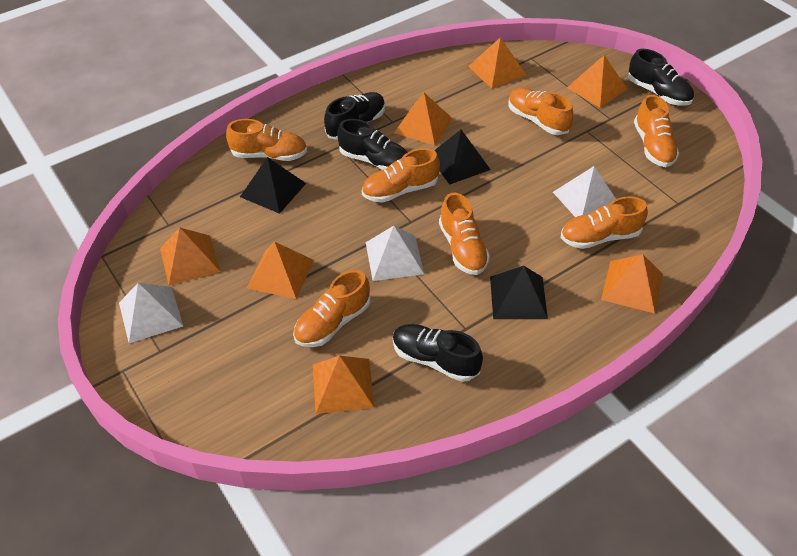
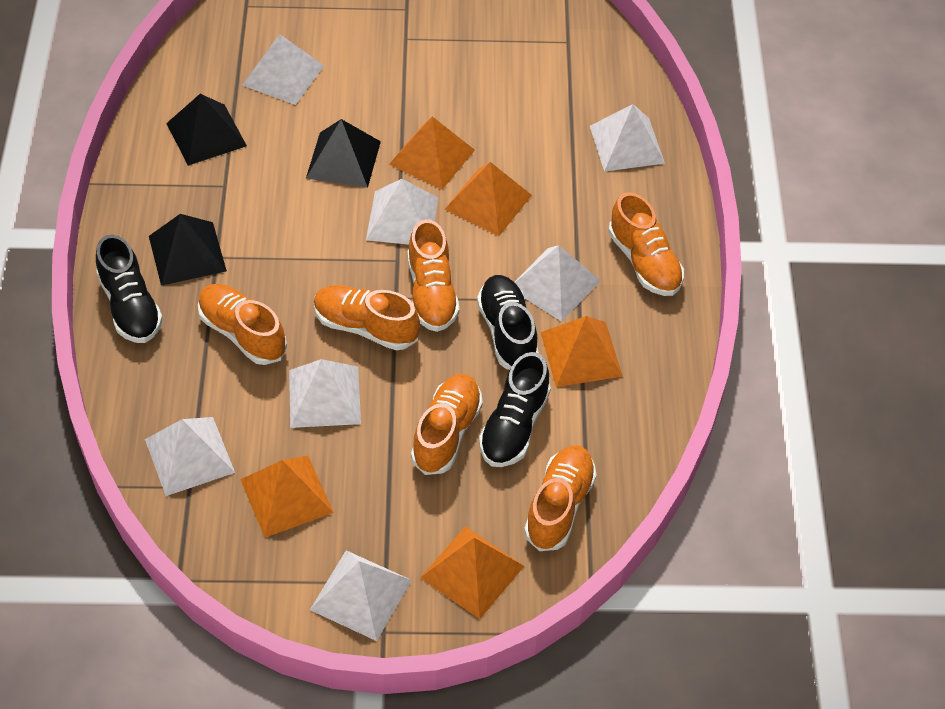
black shoe: [324,92,385,140] [337,119,408,170] [393,324,483,382] [628,49,694,106] = 4 -> [96,234,163,343] [477,275,539,370] [479,352,551,467] = 3
orange pyramid: [160,228,220,286] [247,242,314,299] [313,356,374,414] [394,93,453,146] [468,37,526,89] [567,55,627,108] [601,254,663,314] = 7 -> [240,456,334,538] [389,116,475,190] [420,526,524,619] [445,162,532,236] [540,316,623,387] = 5
orange shoe: [226,119,307,161] [293,270,371,347] [362,148,440,203] [439,193,490,275] [508,88,573,135] [561,196,648,249] [634,95,679,167] = 7 -> [198,284,287,365] [314,285,420,350] [408,219,459,332] [411,374,483,475] [524,445,597,551] [608,192,684,296] = 6
white pyramid: [119,283,183,343] [366,226,424,281] [553,166,616,218] = 3 -> [145,417,235,496] [242,34,324,105] [289,359,361,428] [310,550,412,641] [366,179,438,245] [515,245,601,322] [590,104,665,172] = 7

